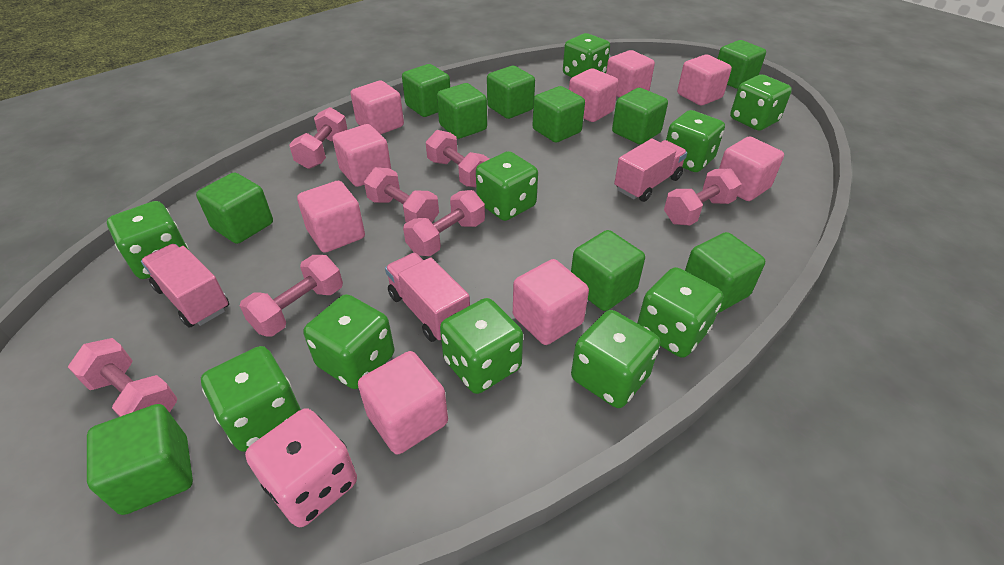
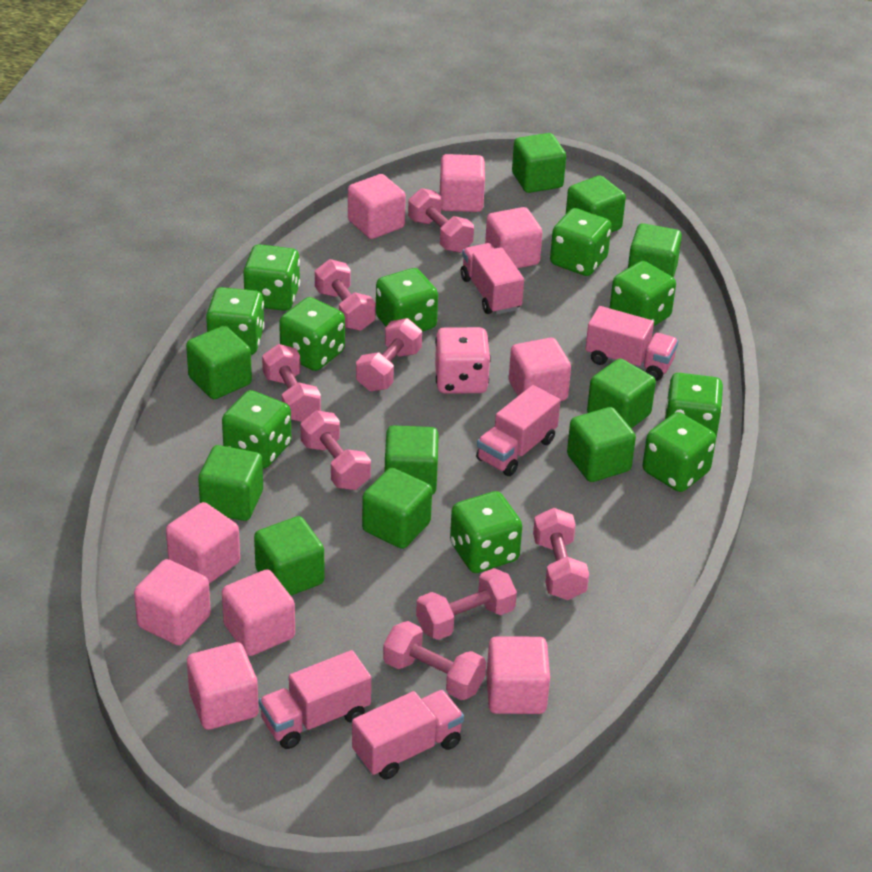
pink dumbbell: [68,338,177,417] [240,255,343,336] [289,107,348,169] [364,167,439,223] [403,190,485,256] [426,130,489,187] [664,169,741,226] = 7 -> [262,344,321,422] [301,411,371,490] [315,259,376,331] [356,318,422,391] [383,621,486,700] [408,188,474,253] [416,568,517,640] [533,508,589,600] = 8
pink truck: [141,244,229,328] [385,253,470,342] [614,139,687,202] = 3 -> [259,650,371,749] [352,690,464,779] [461,243,524,315] [476,385,560,476] [585,306,678,381] = 5

